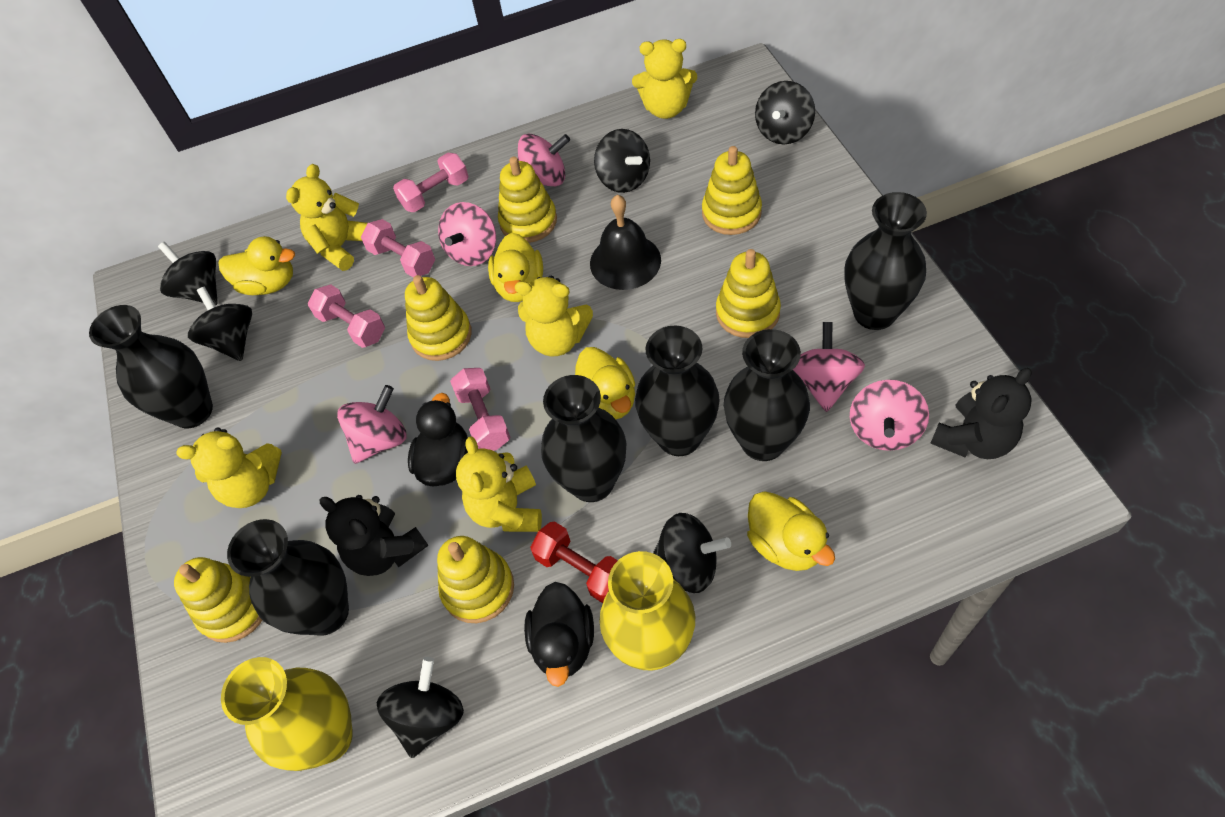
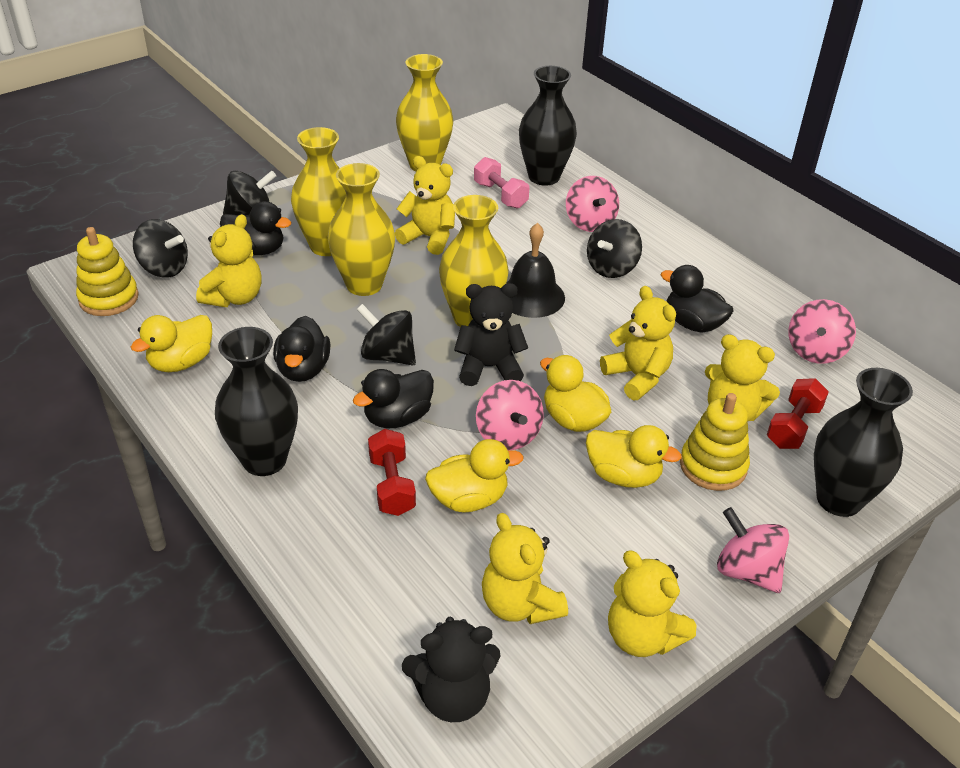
black duck: [408,393,468,486] [524,582,594,687] = 2 -> [220,201,291,255] [273,316,331,382] [353,369,434,428] [661,265,734,333] = 4
black spinning top: [158,242,218,305] [188,287,252,361] [377,657,464,758] [594,129,650,193] [653,513,731,593] [755,81,815,144] = 6 -> [133,219,188,278] [223,170,276,216] [356,304,416,365] [587,219,642,278] = 4
black vase: [89,305,213,428] [227,519,349,635] [541,375,626,502] [635,326,720,456] [724,329,810,461] [844,192,927,330] = 6 -> [215,327,298,476] [519,66,577,186] [814,368,913,517] = 3
pink dumbbell: [308,284,385,348] [361,219,435,278] [393,153,469,212] [450,368,510,451] = 4 -> [474,157,529,209] = 1
pink spinning top: [337,385,407,464] [438,202,496,266] [518,133,570,186] [793,322,865,412] [850,380,929,451] = 5 -> [476,380,544,450] [566,176,619,232] [717,507,789,593] [788,299,856,364] = 4
red dumbbell: [530,521,618,603] = 1 -> [368,429,416,516] [767,378,829,449] = 2
yellow stacking toy: [174,557,262,643] [405,275,472,361] [437,536,514,623] [498,157,557,243] [702,146,762,235] [716,249,781,338] = 6 -> [76,227,139,316] [680,393,750,491] = 2
yellow teddy bear: [177,428,282,508] [286,164,367,271] [456,436,542,532] [515,276,593,357] [632,39,697,119] = 5 -> [196,214,262,307] [395,156,455,255] [482,513,568,624] [600,286,676,400] [608,551,696,657] [705,334,780,422] = 6
yellow vase: [221,657,353,771] [599,551,695,671] = 2 -> [291,127,346,256] [328,163,395,296] [396,54,453,172] [439,195,509,327] = 4

